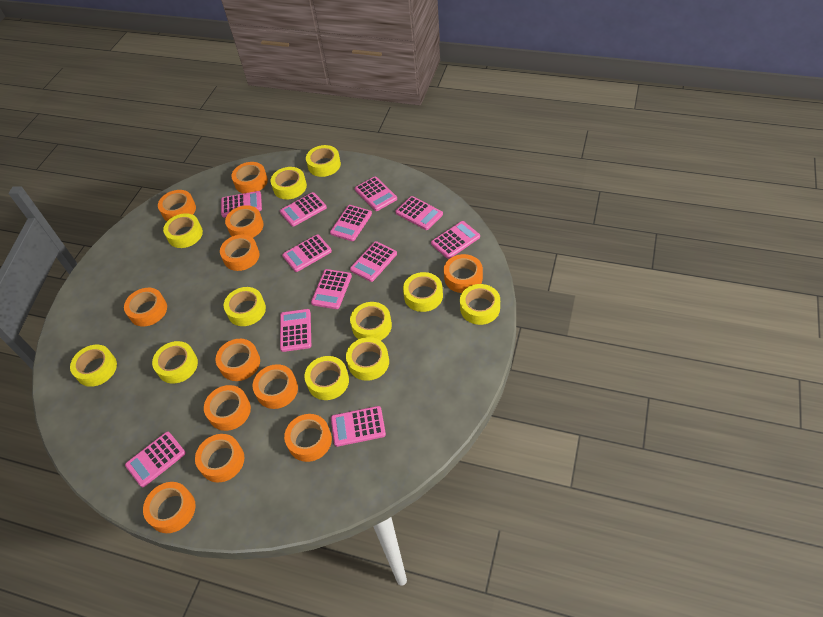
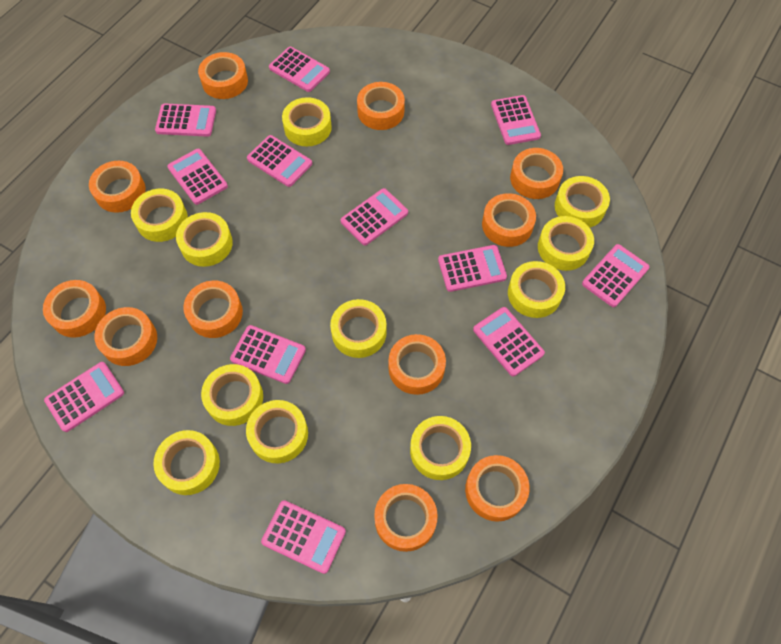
orange tape: [124,288,167,326] [143,482,196,533] [158,190,196,221] [195,434,244,483] [204,385,251,431] [216,339,260,381] [220,235,260,271] [225,205,264,238] [231,162,268,193] [253,364,298,409] [284,414,332,462] [444,254,483,293] = 12 -> [43,280,106,338] [89,161,146,213] [94,307,157,366] [183,281,243,338] [198,52,248,99] [357,82,405,130] [374,484,438,552] [388,334,446,395] [465,455,530,522] [482,193,536,247] [510,148,563,199] = 11

